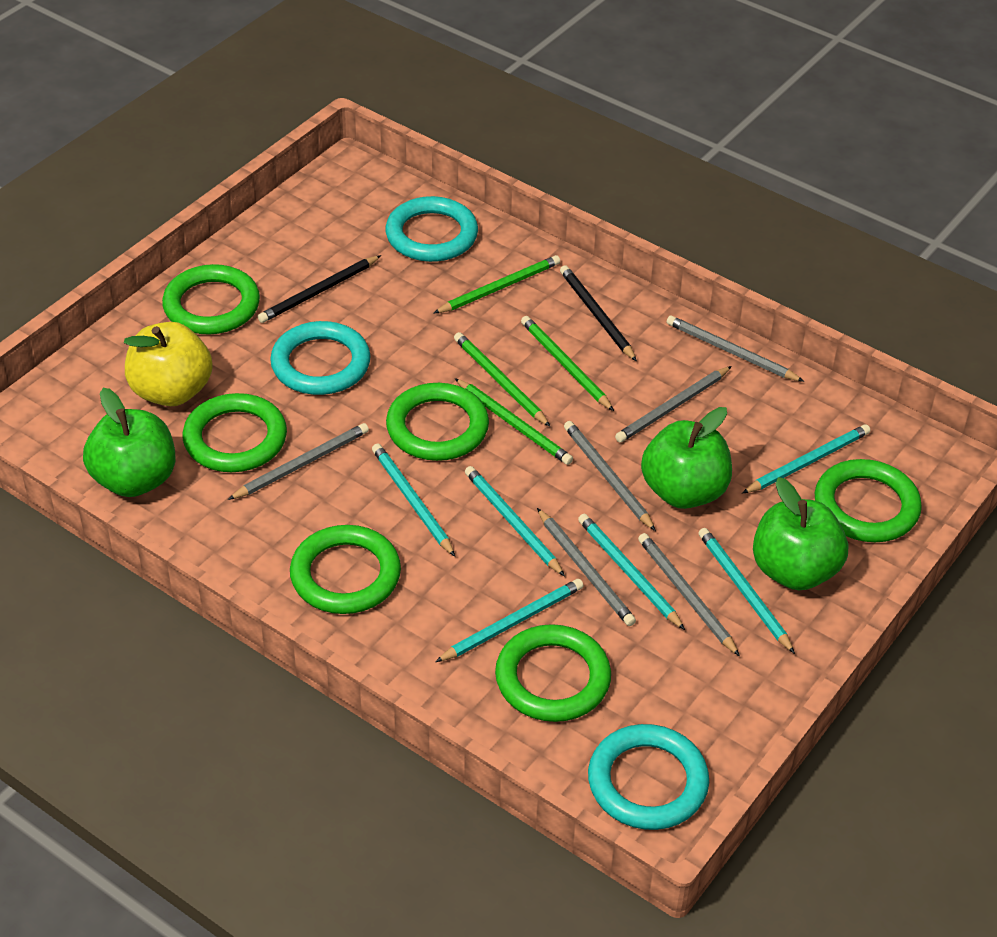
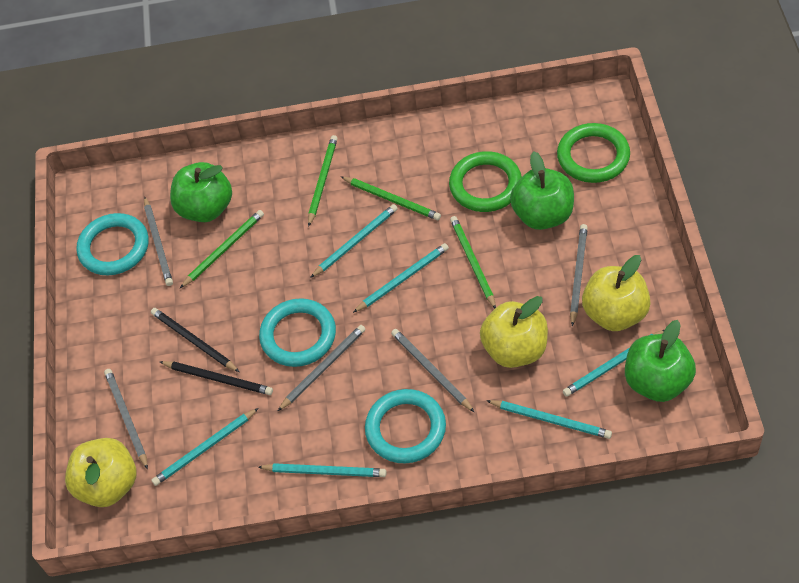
green ring: [162,264,260,335] [183,393,287,472] [290,525,401,614] [386,383,489,461] [495,624,611,722] [815,459,922,542] = 6 -> [449,151,522,212] [557,123,630,183] = 2
grey pencil: [228,423,369,500] [537,508,636,626] [564,421,656,531] [615,366,732,443] [638,533,740,656] [667,315,804,382] = 6 -> [104,369,148,469] [144,197,173,286] [278,325,365,411] [391,329,474,412] [570,224,588,327] = 5
yellow apple: [124,322,213,406] = 1 -> [65,438,136,507] [480,296,548,368] [582,255,651,331] = 3

